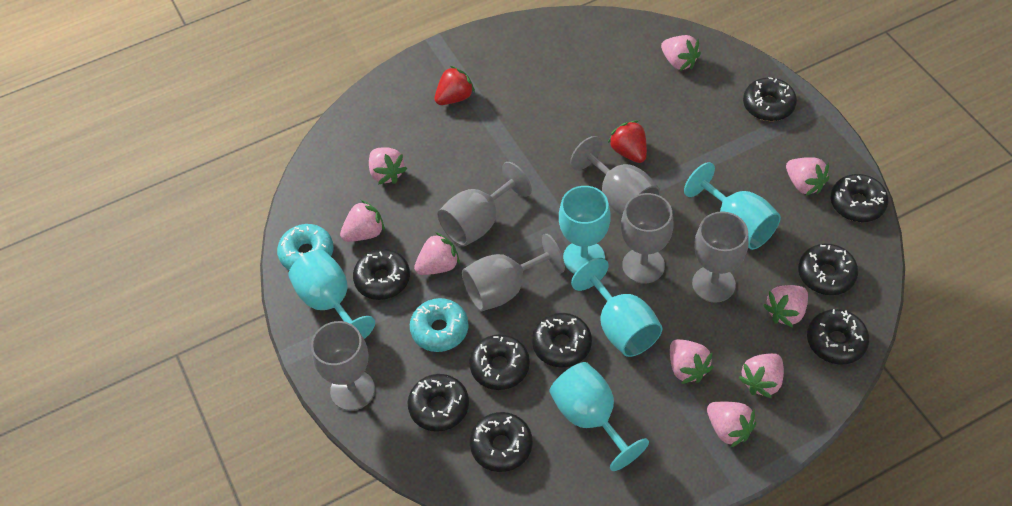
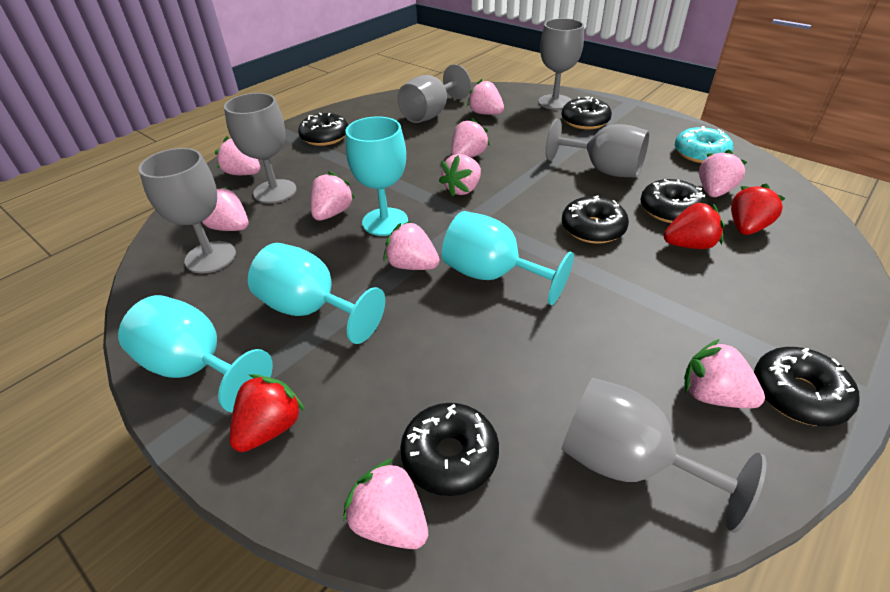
black donut: [353,249,410,300] [408,374,469,432] [469,334,530,390] [470,412,533,472] [532,313,592,367] [743,77,797,121] [798,243,858,295] [807,309,869,365] [831,174,888,222] = 9 -> [298,113,348,146] [400,403,499,496] [561,96,612,129] [562,195,629,244] [640,179,708,223] [754,347,859,426] = 6
pink strawberry: [340,200,385,242] [369,147,407,184] [414,232,460,275] [661,35,701,71] [670,339,713,384] [707,402,756,448] [738,353,784,398] [763,285,808,328] [786,157,829,196] = 9 -> [202,187,248,231] [215,136,260,175] [310,171,355,221] [343,458,428,549] [383,221,440,270] [439,154,481,197] [451,118,490,158] [467,79,504,115] [684,339,765,408] [699,150,747,197] = 10
red strawberry: [435,66,475,105] [608,120,647,163] = 2 -> [230,374,305,452] [664,202,724,249] [731,184,786,235] = 3
turquoise donut: [277,224,334,270] [410,298,469,352] = 2 -> [675,126,734,163] = 1
turquoise goblet: [288,250,375,339] [549,362,649,471] [559,186,610,274] [571,258,662,357] [684,162,781,250] = 5 -> [118,295,273,412] [248,243,385,344] [346,117,408,236] [442,211,574,305] = 4

